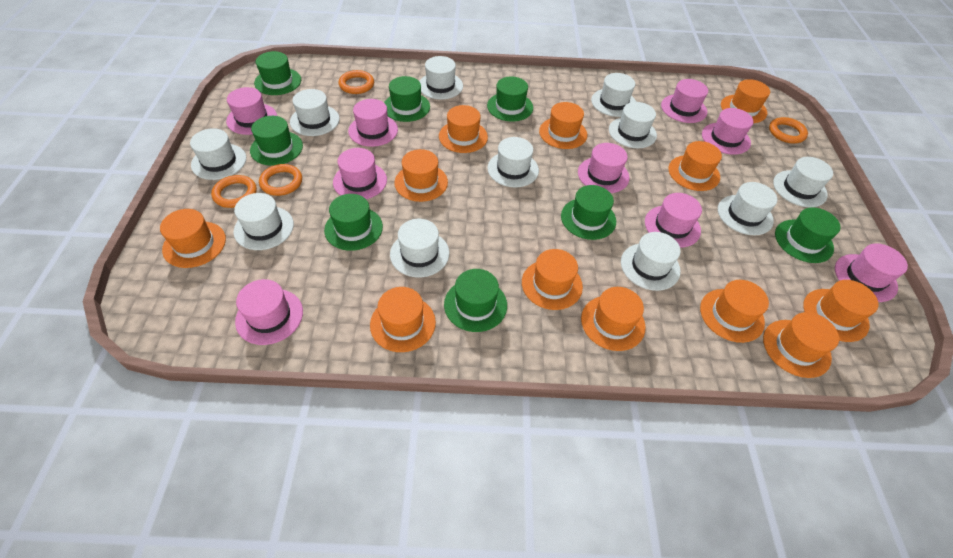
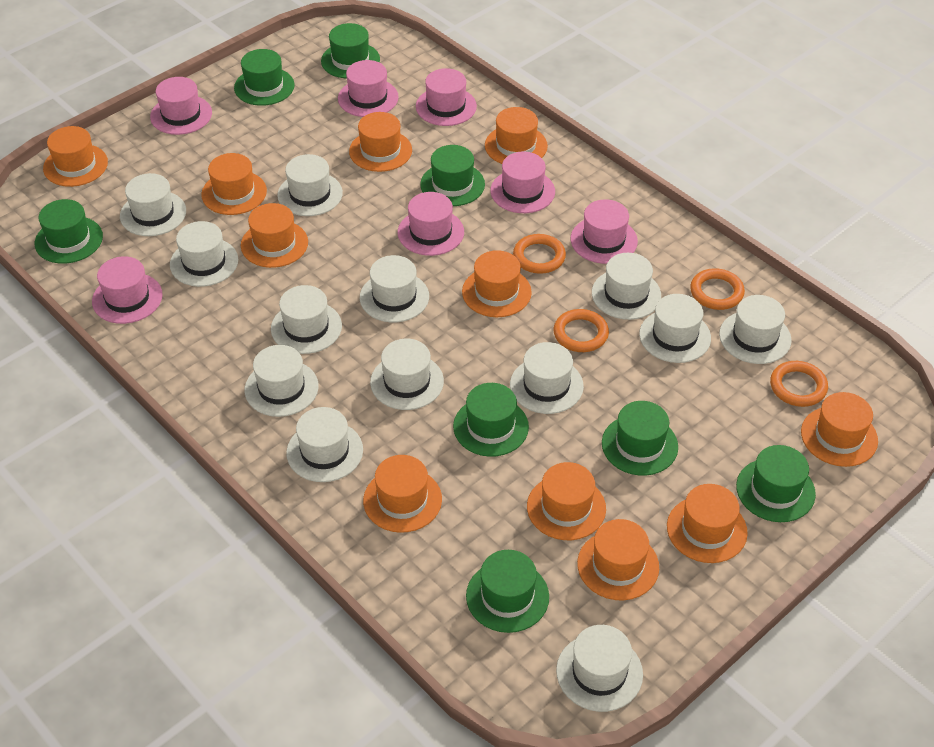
orange hat: [160,209,226,268] [370,287,436,352] [394,149,448,202] [439,105,488,153] [522,249,583,310] [539,102,587,149] [581,287,646,351] [668,141,722,191] [700,280,769,343] [721,79,770,123] [763,312,839,378] [803,280,879,342] = 12 -> [43,126,108,187] [201,153,267,215] [241,203,308,268] [349,112,412,172] [363,455,442,533] [462,250,532,317] [485,107,548,164] [527,462,606,540] [577,519,659,601] [667,484,748,563] [801,392,878,467] = 11
pink hat: [226,87,277,135] [235,279,303,345] [333,148,387,199] [348,99,398,147] [578,143,630,193] [645,193,702,248] [661,79,708,123] [702,108,754,155] [835,243,908,302] = 9 -> [92,256,163,324] [150,77,212,135] [338,60,399,117] [398,192,464,256] [416,68,477,126] [490,152,555,213] [571,199,638,264] = 7
white hat: [190,128,246,180] [233,193,294,250] [290,89,340,136] [390,219,449,277] [419,56,463,99] [487,137,539,187] [591,73,636,117] [609,102,657,148] [621,232,681,291] [718,182,777,235] [773,157,833,207] = 11 -> [120,173,186,236] [170,221,238,287] [245,345,319,417] [271,285,342,354] [277,154,343,216] [286,407,363,482] [360,255,429,322] [370,339,444,410] [510,342,584,414] [556,625,643,712] [592,253,661,320] [639,294,711,363] [719,295,792,364] = 13

